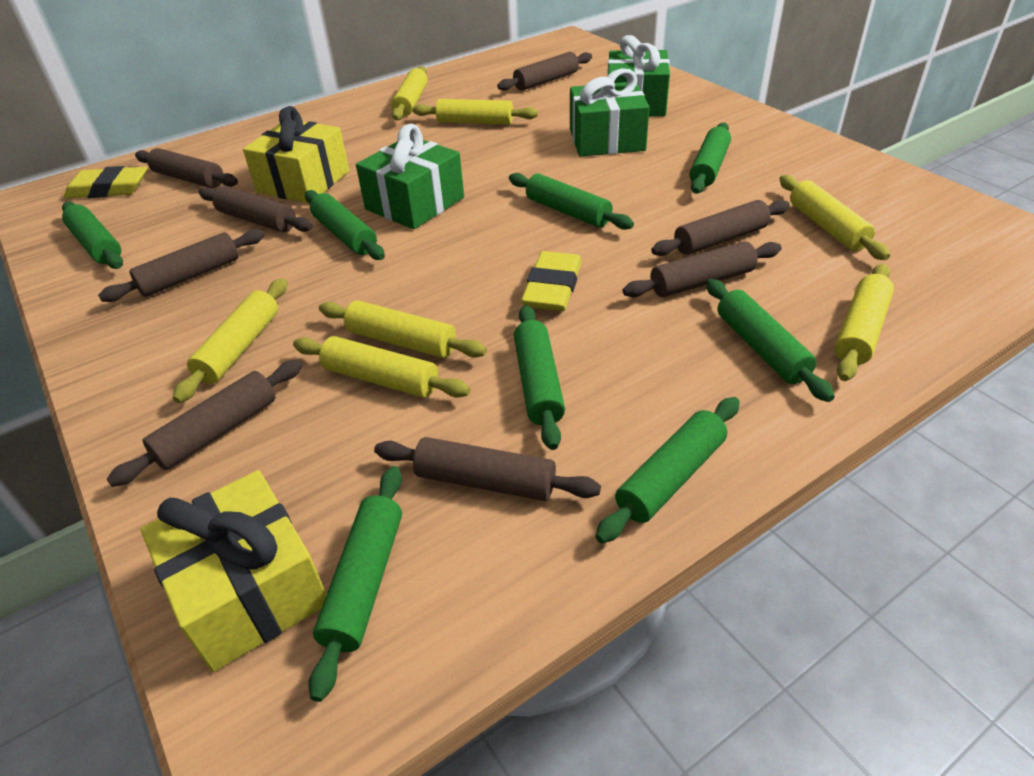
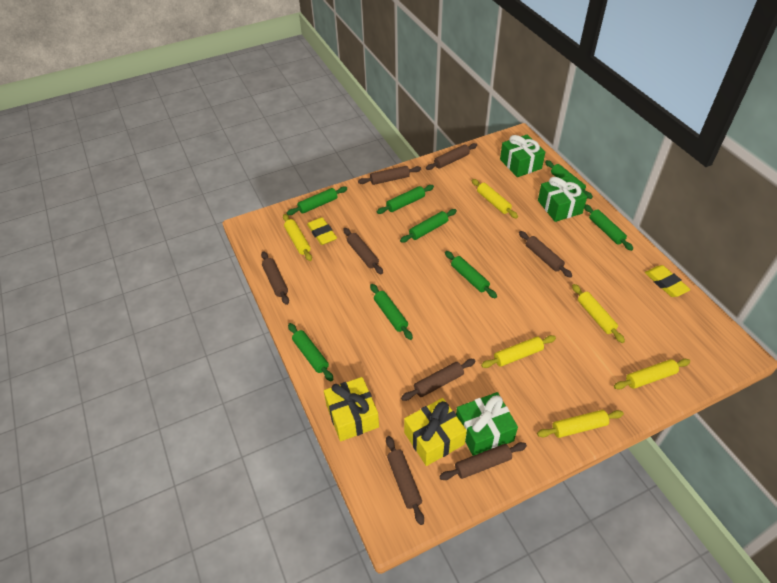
yellow rolling pin: [173,278,287,403] [293,336,470,398] [319,300,487,358] [391,66,428,120] [412,99,538,125] [780,175,890,260] [835,264,894,381] = 7 -> [283,214,312,261] [472,179,518,219] [481,335,556,368] [537,410,624,438] [572,284,625,343] [614,359,690,390] = 6

